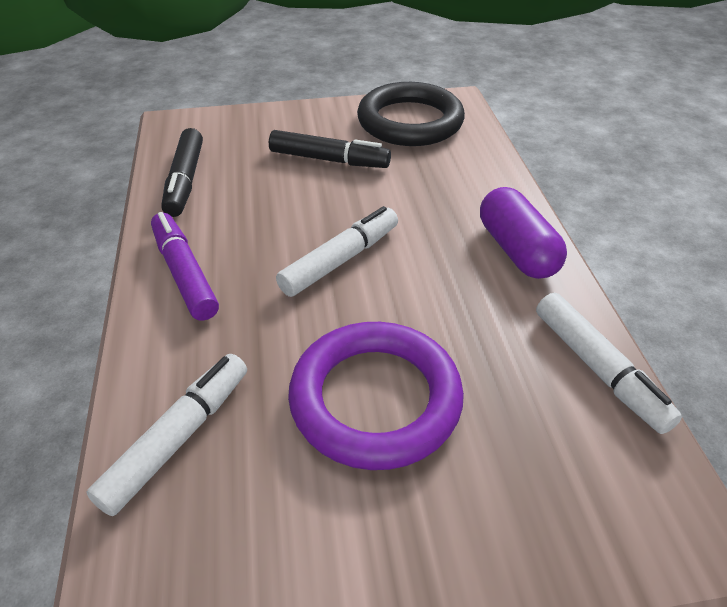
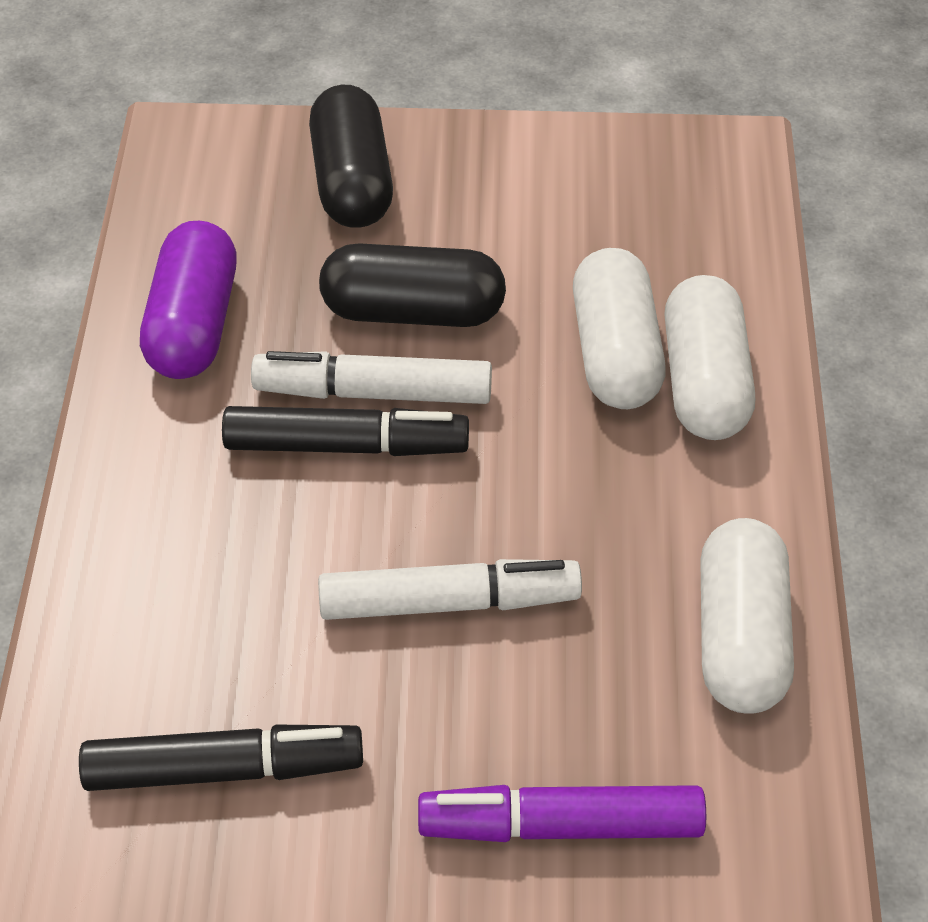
black capsule: none = 0 -> [309,85,393,228] [319,244,506,327] = 2
black ring: [357,82,465,146] = 1 -> none = 0
purple ring: [288,322,464,470] = 1 -> none = 0
white capsule: none = 0 -> [573,248,666,409] [664,275,755,440] [700,518,794,714] = 3
white marker: [86,354,247,516] [276,206,398,297] [536,293,682,434] = 3 -> [251,351,492,404] [318,559,582,620] = 2

